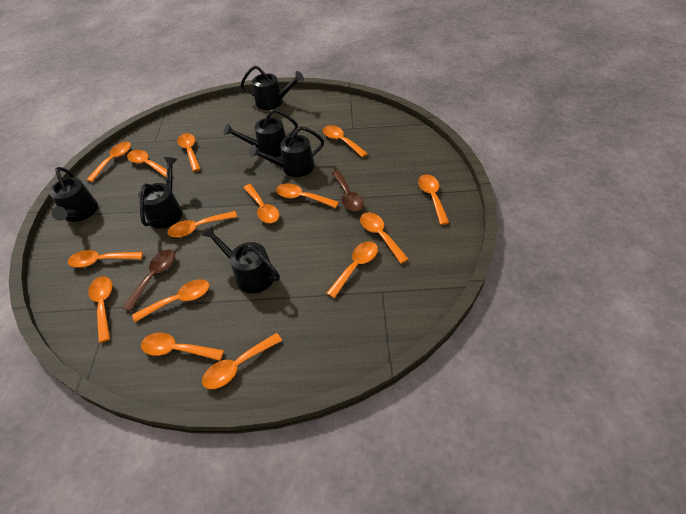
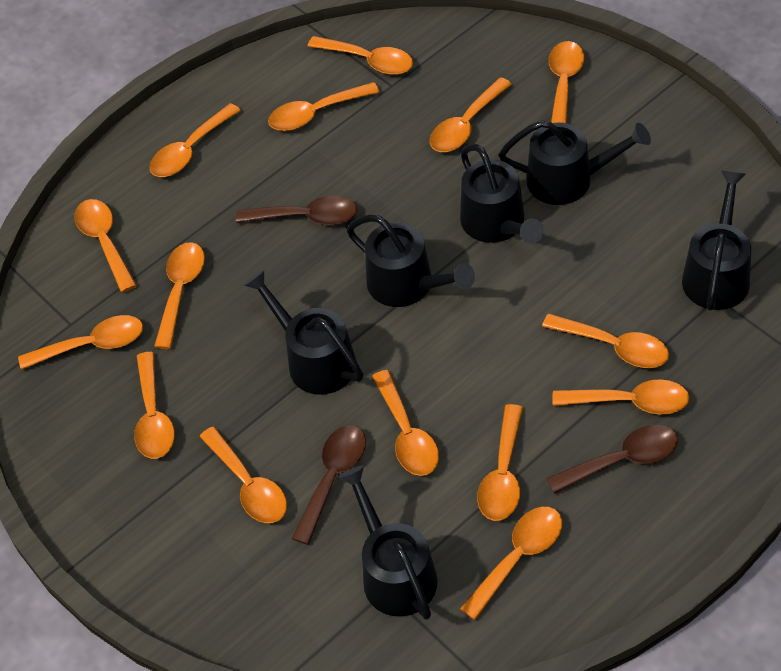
brown spoon: [123,250,175,311] [332,170,364,211] = 2 -> [236,195,357,225] [292,425,366,545] [547,425,678,494] = 3

